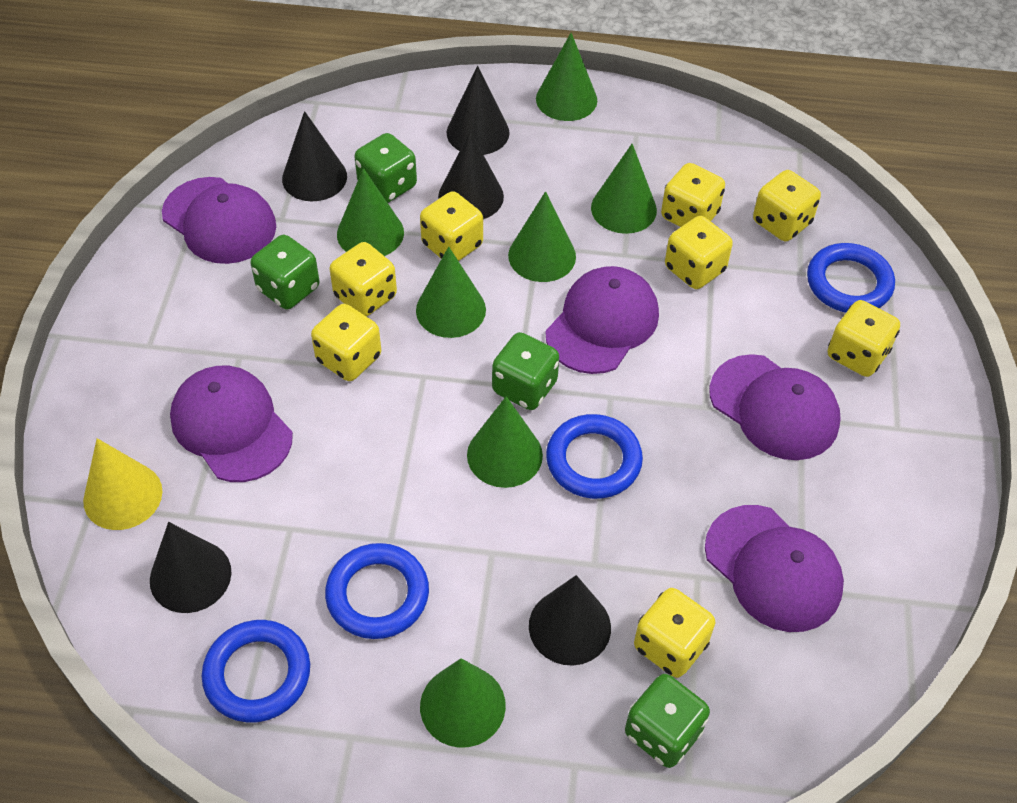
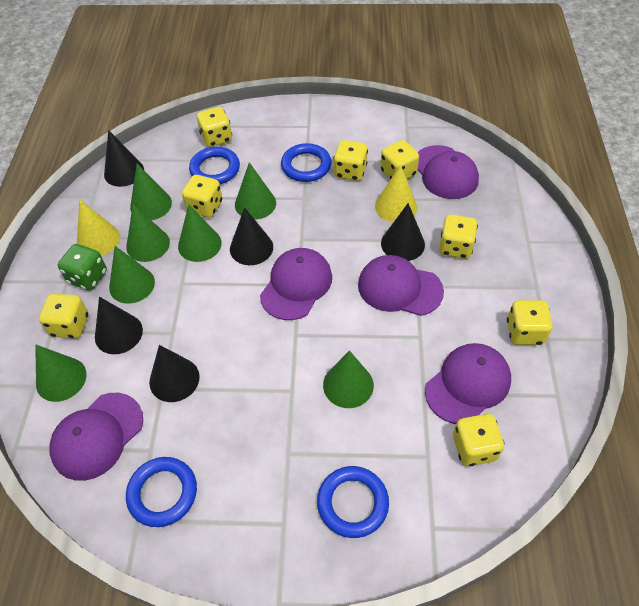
green dice: [250,235,320,309] [355,133,417,203] [492,332,559,410] [625,674,710,768] = 4 -> [58,244,107,290] = 1
yellow cone: [83,438,162,530] = 1 -> [77,199,120,256] [375,165,417,222] = 2

